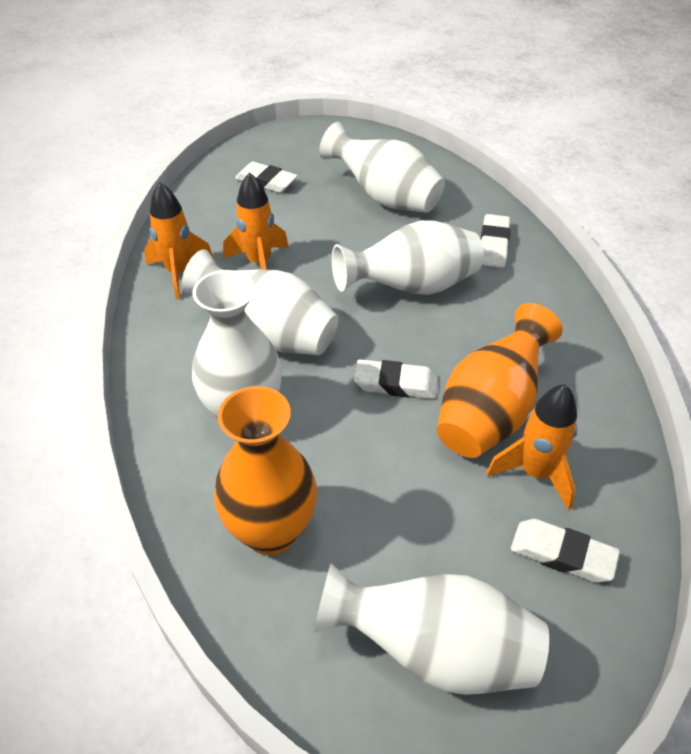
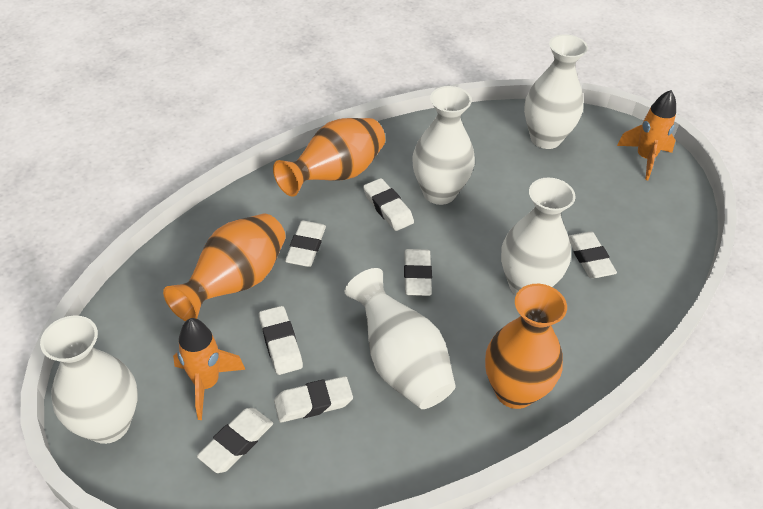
orange rocket: [144,183,214,299] [223,172,289,270] [486,384,577,510] = 3 -> [173,318,246,420] [617,90,676,180] = 2
orange vase: [214,386,317,555] [437,303,563,458] = 2 -> [163,214,286,321] [273,118,385,197] [485,284,567,409] = 3
white eraser: [235,162,298,193] [354,359,438,399] [481,214,510,268] [511,519,620,583] = 4 -> [197,408,273,473] [259,306,303,375] [274,376,353,423] [285,220,326,267] [363,178,414,231] [404,249,432,296] [568,232,617,278] = 7

